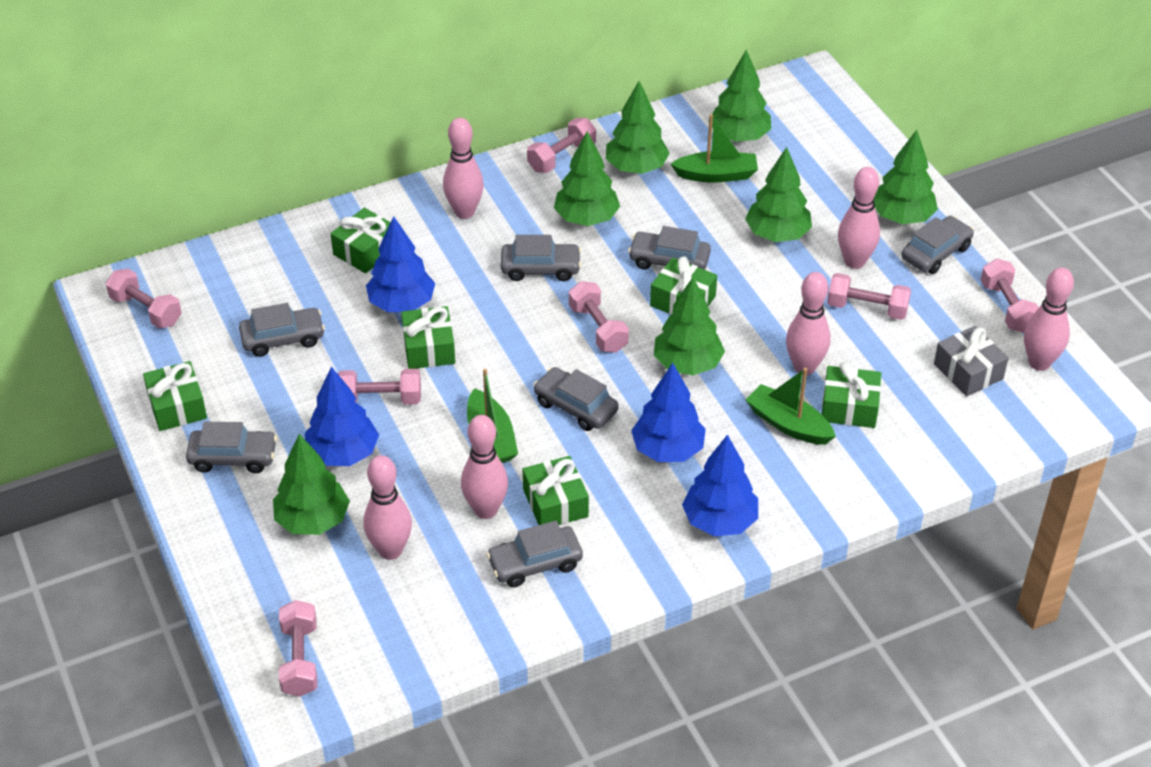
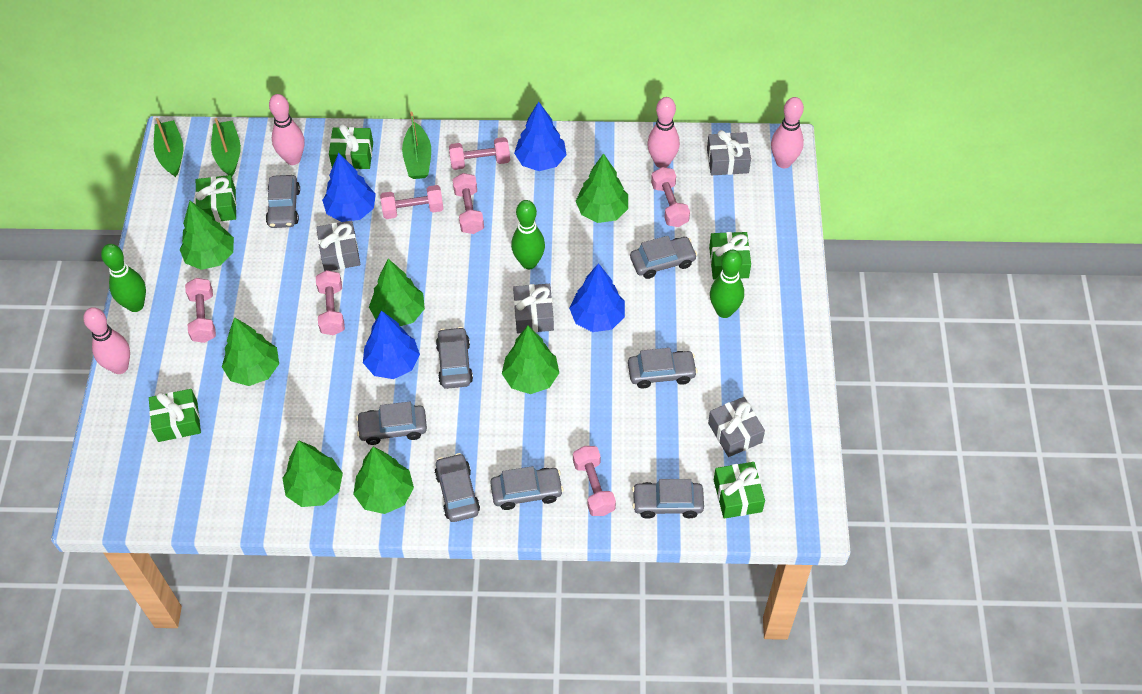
green bowling pin: none = 0 -> [101,244,146,312] [511,200,545,269] [710,250,744,318] = 3
green gift: [143,361,207,431] [331,208,391,273] [401,306,455,369] [523,456,589,525] [650,256,717,315] [822,362,881,428] = 6 -> [149,389,201,442] [195,175,236,222] [329,124,373,169] [709,232,751,279] [714,462,765,519] = 5
grey car: [186,422,277,473] [239,303,325,357] [486,521,583,587] [501,235,581,281] [533,367,619,431] [628,226,711,270] [901,216,974,274] = 7 -> [266,175,300,228] [356,402,427,445] [435,453,480,522] [436,327,473,389] [490,466,563,510] [628,348,698,388] [630,236,697,279] [632,479,704,519] = 8
grey gift: [934,326,1008,397] = 1 -> [316,221,360,271] [513,284,554,333] [707,130,751,175] [708,397,765,457] = 4
pink bowling pin: [364,455,412,560] [443,117,484,219] [461,415,508,519] [786,272,831,375] [838,167,880,269] [1024,268,1074,371] = 6 -> [83,307,130,374] [269,94,305,165] [647,97,680,168] [771,97,804,168] = 4

